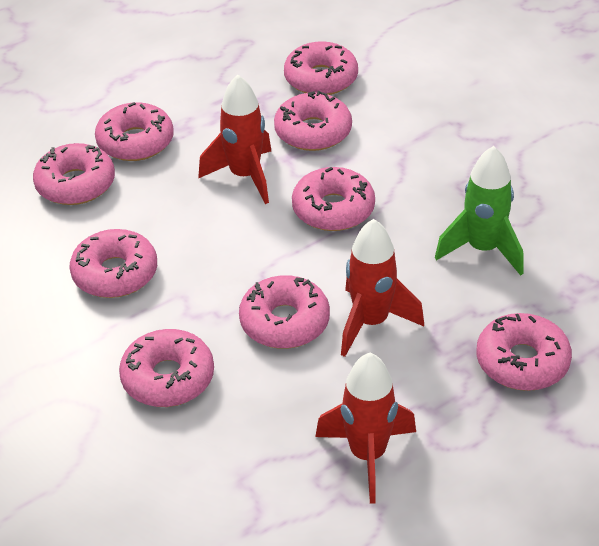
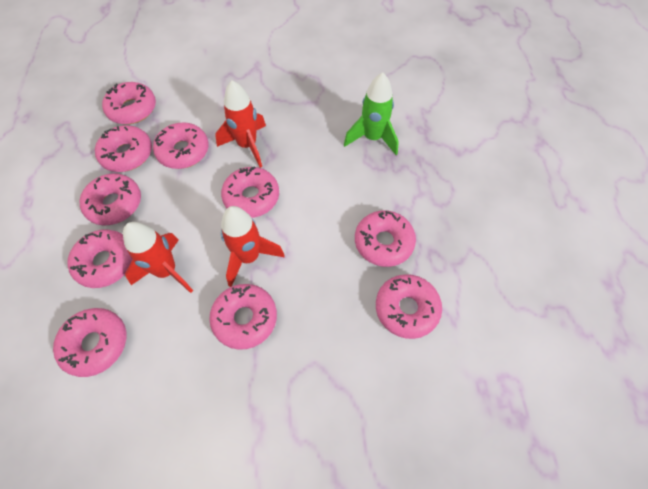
pink donut: [33,143,115,205] [69,229,157,298] [95,102,174,161] [119,329,214,407] [239,275,330,349] [274,91,352,151] [284,41,358,95] [292,167,375,231] [476,313,572,391] = 9 -> [53,308,126,377] [67,230,133,288] [79,173,141,226] [95,125,152,172] [102,82,156,124] [153,122,209,169] [209,284,277,350] [221,166,279,218] [355,210,416,267] [376,274,442,339] = 10

